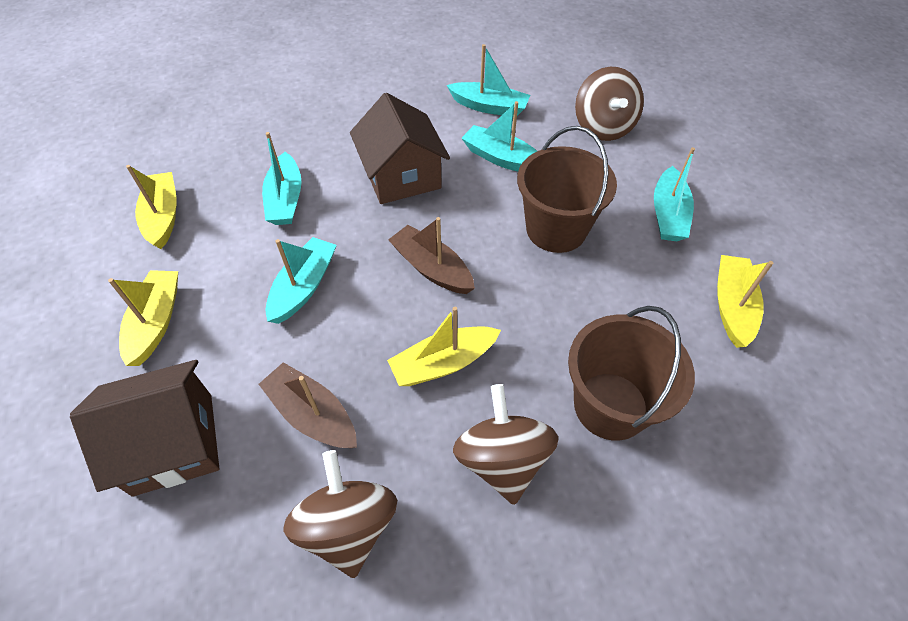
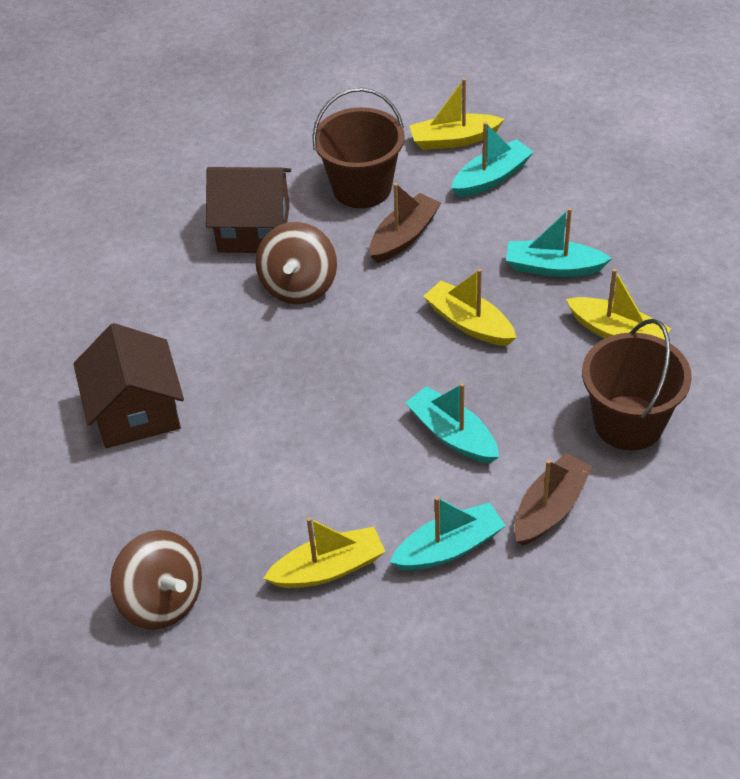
brown spinning top: [283,450,397,578] [453,384,559,505] [575,67,644,141] = 3 -> [110,530,202,630] [256,222,337,304] = 2
turquoise boat: [262,132,302,225] [265,237,337,324] [447,44,530,116] [461,101,537,171] [654,147,695,241] = 5 -> [389,496,506,570] [405,383,499,463] [451,122,533,197] [506,208,612,277] = 4

